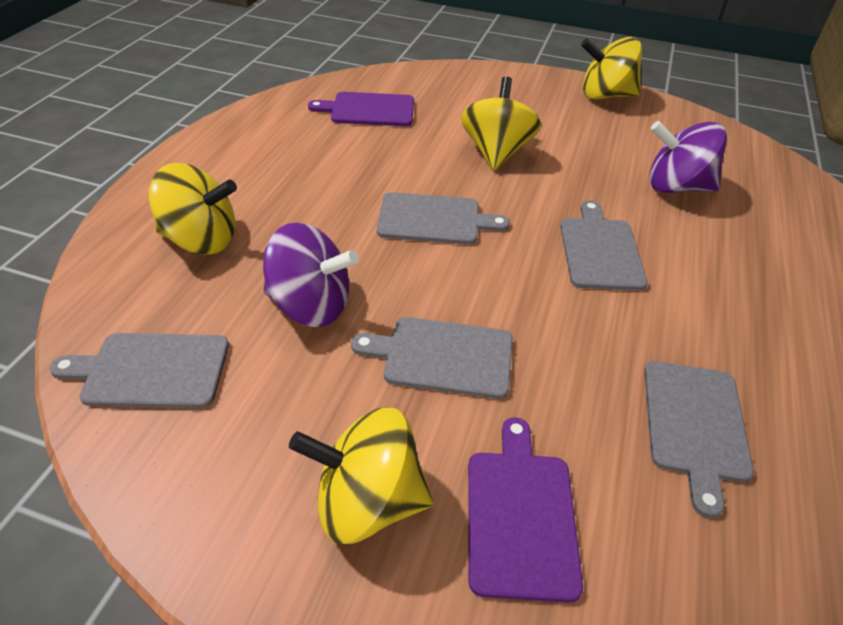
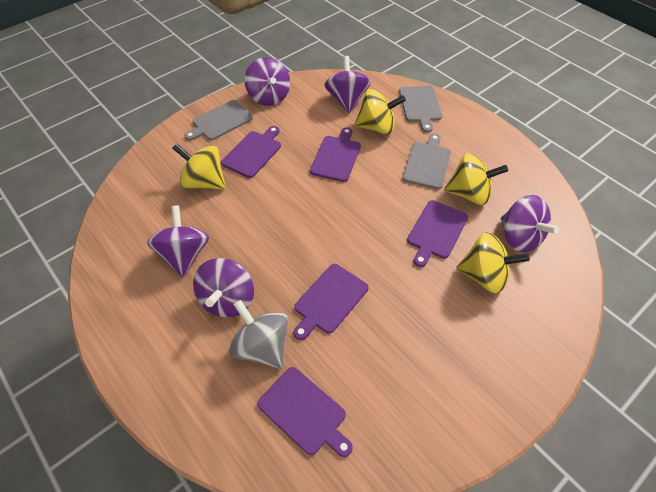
grey cutting board: [50,333,229,408] [351,317,513,399] [377,192,510,245] [560,200,648,291] [644,361,754,518] = 5 -> [184,100,253,141] [399,86,442,133] [402,134,451,189] = 3
grey spinning top: none = 0 -> [229,300,288,369] = 1
purple cutting board: [308,92,414,126] [468,417,583,603] = 2 -> [221,126,281,178] [257,367,353,457] [293,264,369,340] [310,127,361,182] [407,200,468,267] = 5
purple spinning top: [263,223,359,327] [649,121,727,193] = 2 -> [147,205,209,277] [193,258,254,317] [245,57,290,106] [324,56,371,113] [501,195,559,253] = 5

